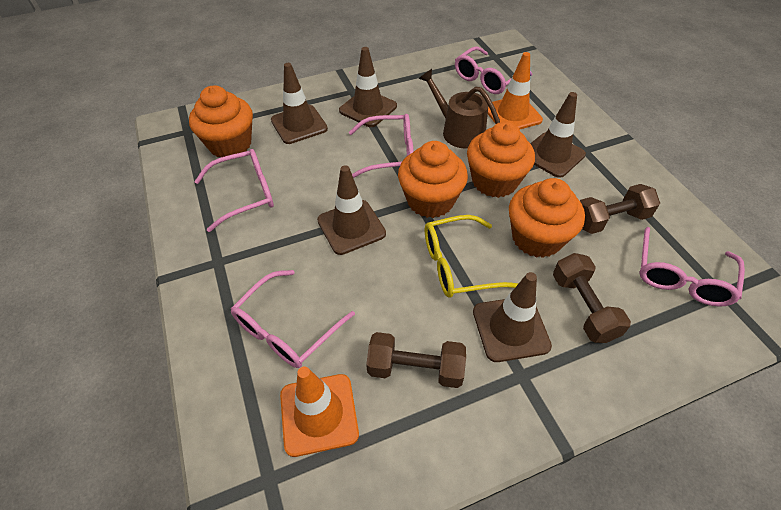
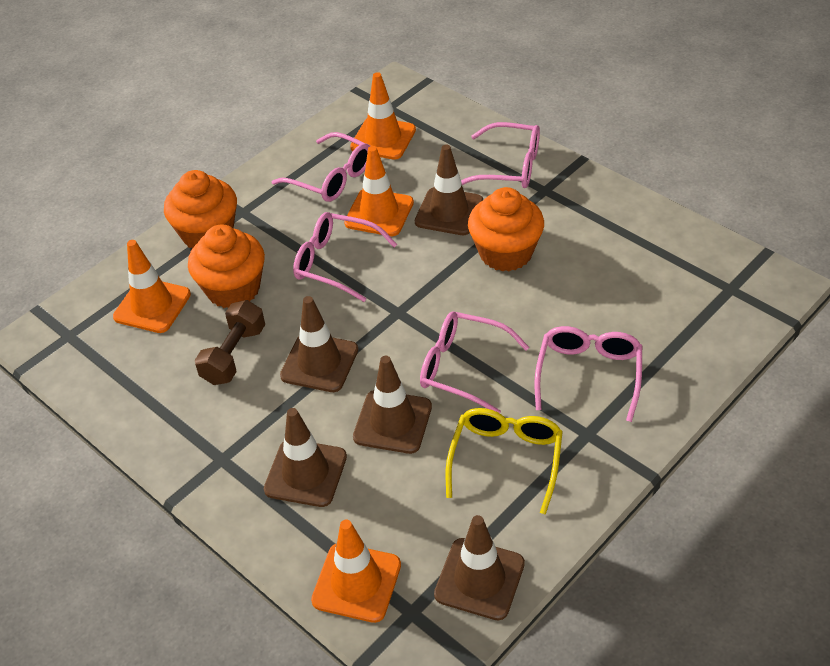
brown dumbbell: [366,332,466,388] [553,253,631,343] [580,184,660,234] = 3 -> [195,300,265,385] = 1
brown watering can: [418,69,500,149] = 1 -> none = 0
orange cupcake: [189,85,253,157] [398,141,468,218] [467,121,535,198] [509,178,585,258] = 4 -> [164,170,237,249] [188,224,265,308] [468,187,544,271] = 3
orange traffic cone: [280,366,359,457] [488,52,543,129] = 2 -> [113,240,191,333] [311,520,401,623] [344,146,414,236] [350,72,416,160] = 4

